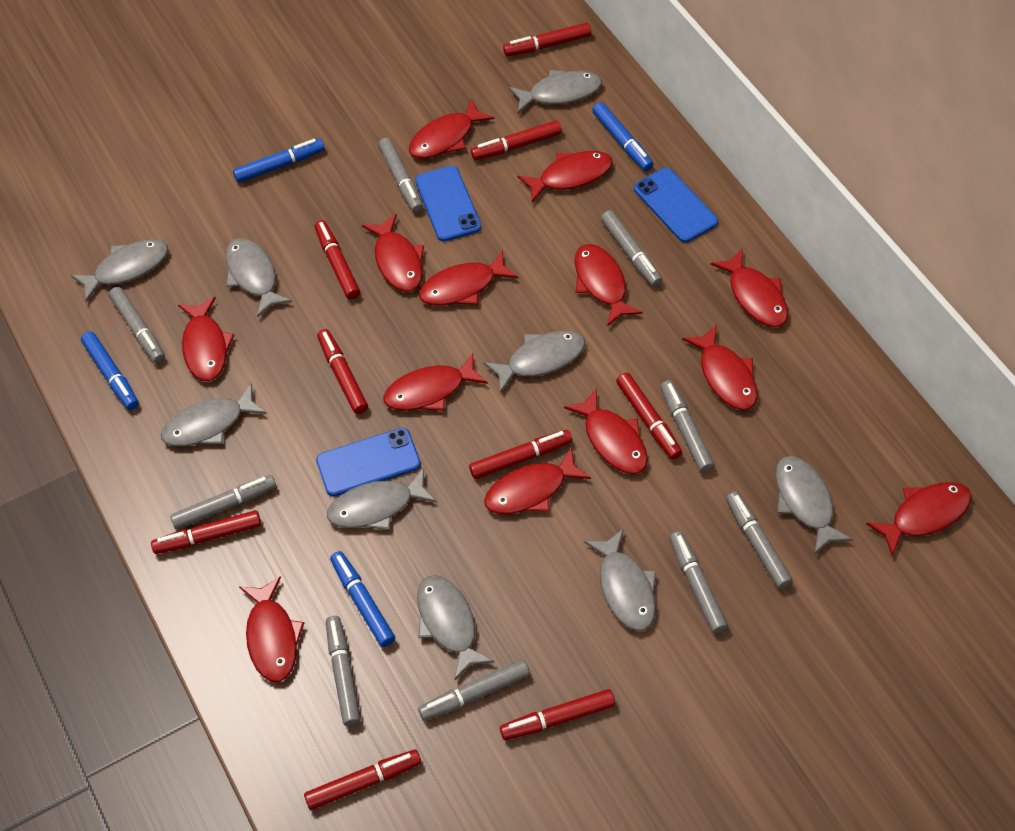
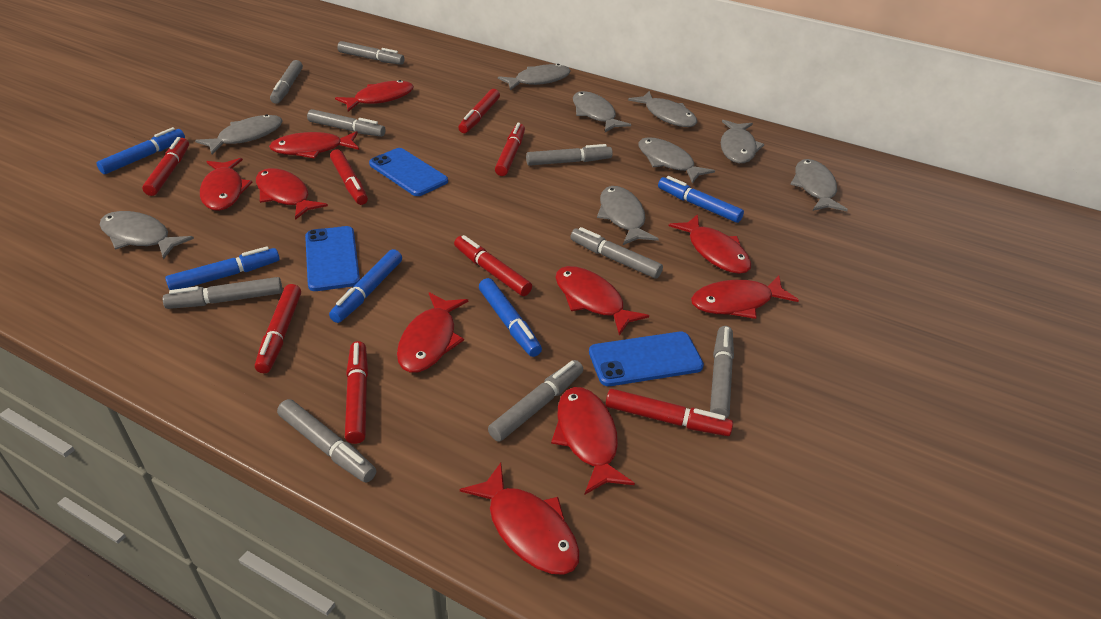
blue marker: [81,331,139,410] [233,139,325,183] [330,551,395,647] [592,102,654,171] = 4 -> [96,127,185,174] [165,246,280,290] [329,249,402,323] [479,278,542,357] [658,176,744,223] = 5
red fish: [178,297,234,381] [239,576,304,682] [362,214,424,292] [383,353,488,411] [409,98,494,159] [419,250,518,306] [484,447,591,514] [518,151,613,203] [564,388,648,474] [575,244,643,327] [682,325,757,410] [710,248,788,327] [866,482,972,555] = 13 -> [200,158,253,211] [256,168,328,220] [269,131,359,159] [335,80,414,112] [397,292,468,373] [460,463,580,575] [551,387,635,494] [555,266,649,336] [669,214,751,274] [691,275,799,319] = 10
red marker: [151,510,261,554] [304,749,421,810] [315,220,360,299] [317,329,368,414] [469,430,572,479] [471,120,562,160] [500,689,615,740] [503,22,591,56] [616,373,682,459] = 9 -> [142,137,189,196] [255,284,301,373] [330,149,368,205] [345,341,368,444] [454,235,532,296] [458,89,500,133] [495,123,525,176] [606,389,733,436] = 8

